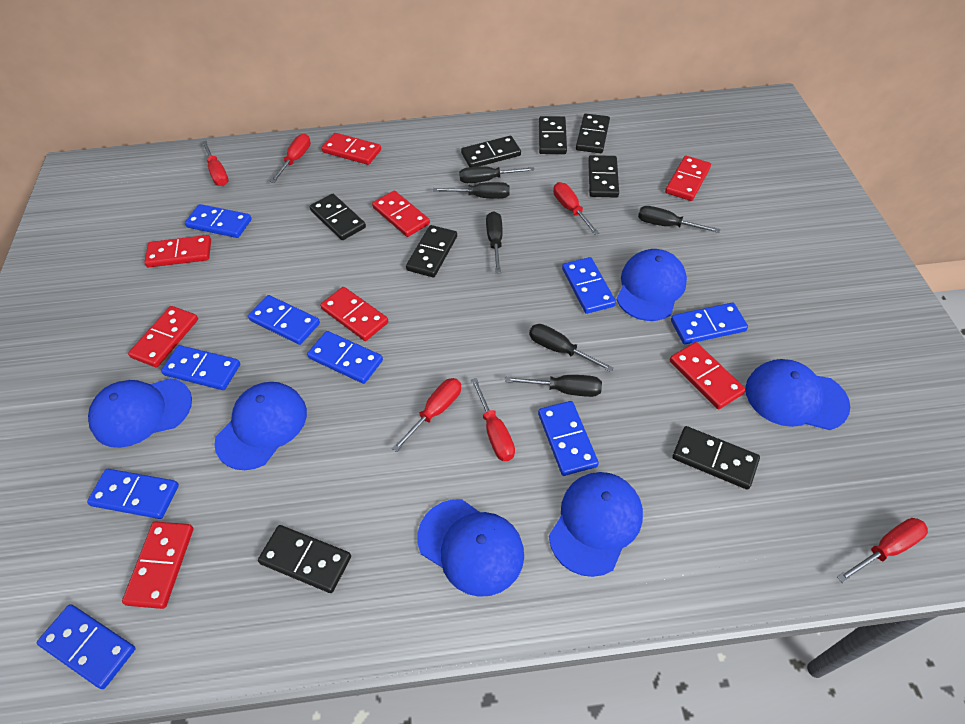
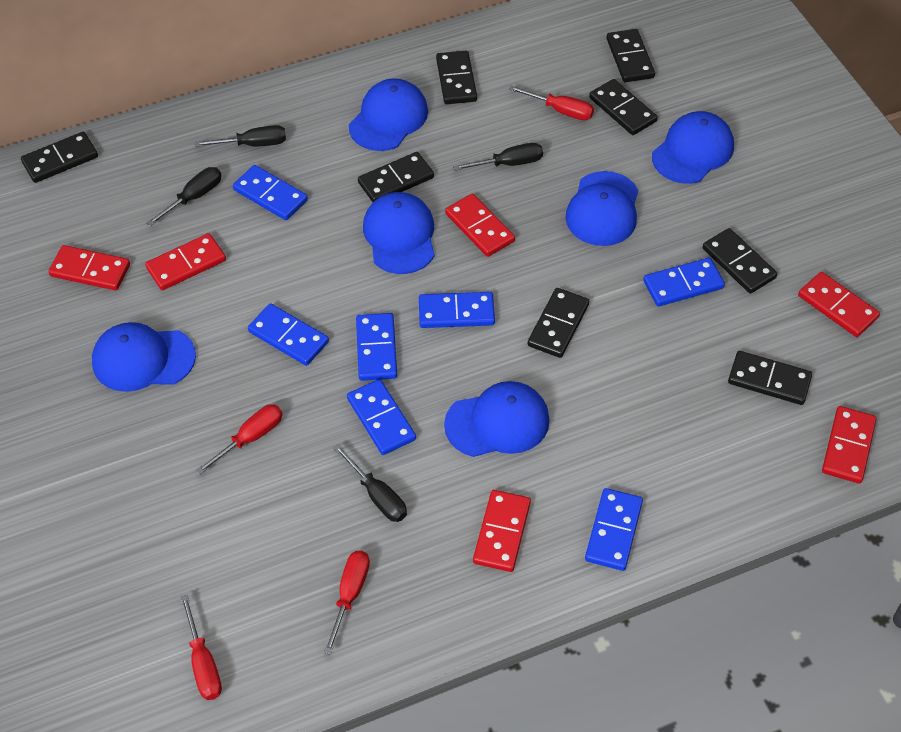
black screwdriver: [433,182,510,199] [459,166,534,183] [486,211,502,273] [505,375,602,397] [529,324,614,372] [638,206,720,233] = 6 -> [147,167,222,226] [195,125,286,147] [333,444,407,522] [453,143,543,171] = 4
blue domino: [37,604,135,689] [87,469,179,519] [161,345,240,390] [185,204,252,238] [248,295,320,345] [307,331,383,384] [538,401,599,476] [562,257,616,314] [671,303,748,344] = 9 -> [233,165,308,220] [248,304,329,366] [347,379,416,455] [356,313,397,381] [419,292,495,328] [585,488,643,571] [643,258,725,307] = 7
red domino: [122,521,193,609] [128,306,198,368] [144,235,211,267] [320,287,388,341] [322,133,381,165] [372,190,430,237] [665,156,711,201] [670,342,746,409] = 8 -> [49,245,130,290] [145,233,226,290] [445,194,515,257] [473,490,531,572] [798,272,880,337] [822,406,877,484] = 6
red screwdriver: [202,141,229,186] [270,134,311,183] [392,378,461,452] [471,378,515,461] [553,182,599,235] [837,518,928,583] = 6 -> [180,595,222,700] [195,404,283,475] [324,551,370,655] [509,86,594,121] = 4

